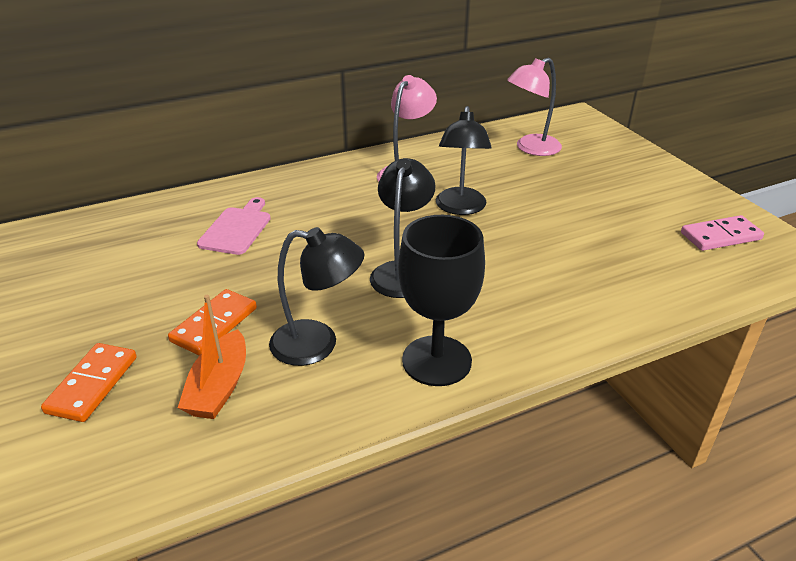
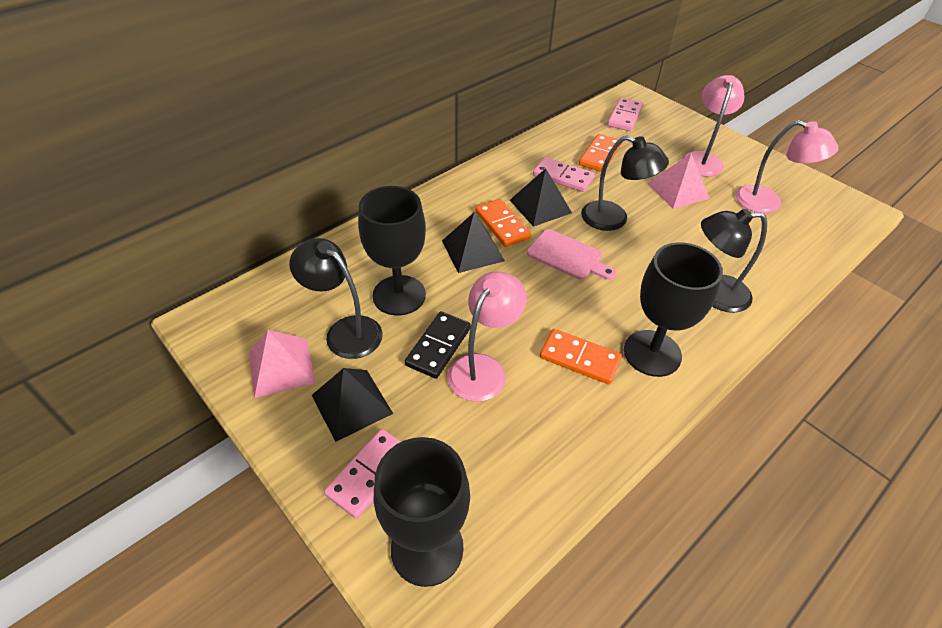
black domino: none = 0 -> [405,311,471,379] = 1
black goblet: [398,215,485,386] = 1 -> [358,186,426,315] [374,437,470,587] [624,242,723,377] = 3
black pyramid: none = 0 -> [312,368,393,442] [442,213,505,273] [510,168,572,227] = 3
orange boat: [178,295,246,419] = 1 -> none = 0
orange domino: [41,343,137,422] [168,289,257,356] = 2 -> [475,199,531,247] [540,329,622,384] [579,134,622,172] = 3
pink domino: [681,215,764,251] = 1 -> [324,429,401,519] [533,157,595,192] [607,98,643,131] = 3
pink lamp: [377,75,437,182] [507,58,562,156] = 2 -> [447,271,527,402] [681,75,744,177] [735,120,838,213] = 3
pink pyramid: none = 0 -> [249,330,316,398] [648,153,710,209] = 2

